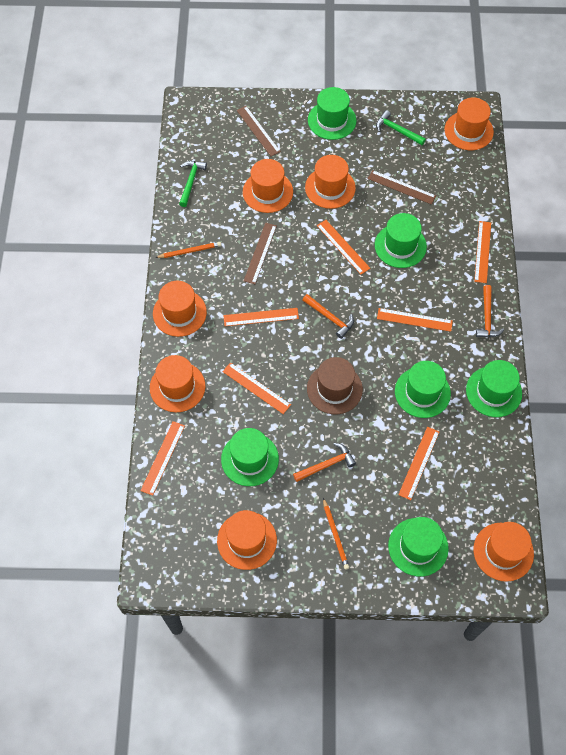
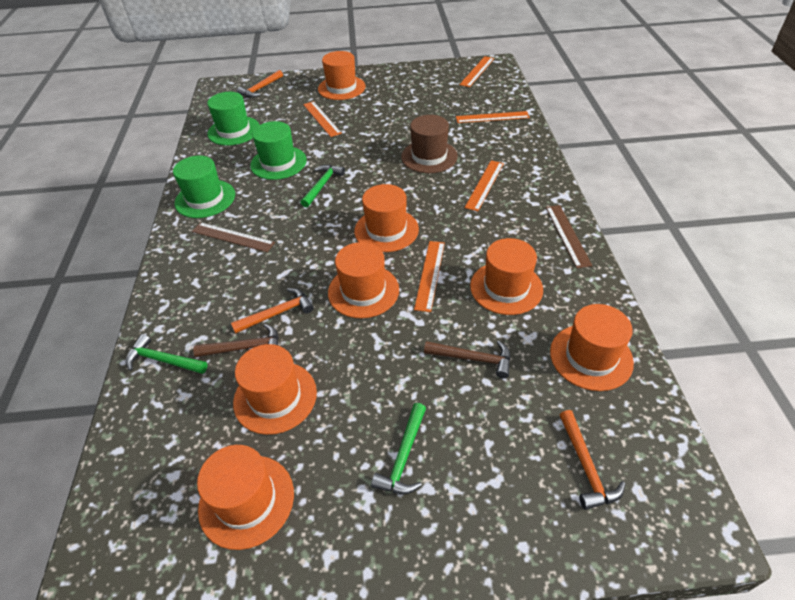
brown hammer: none = 0 -> [193,324,279,357] [424,340,511,379] = 2
brown ruler: [237,106,281,156] [244,223,277,284] [368,170,436,205] = 3 -> [192,222,275,252] [546,205,593,268] = 2
green hammer: [179,161,207,207] [376,110,426,145] = 2 -> [126,334,207,374] [301,165,345,208] [371,403,426,494] = 3
green hat: [221,428,279,486] [308,87,356,140] [375,213,427,268] [388,517,449,577] [395,361,451,418] [466,360,522,417] = 6 -> [173,156,235,218] [207,92,259,146] [250,121,307,180] = 3
orange pencil: [155,242,221,258] [323,498,349,570] = 2 -> none = 0
orange ruler: [140,421,185,496] [222,362,291,414] [223,308,299,326] [317,220,370,274] [377,308,453,332] [398,427,439,500] [474,221,491,283] = 7 -> [303,101,342,137] [414,241,445,312] [456,111,530,123] [459,56,494,87] [464,160,504,211] = 5

